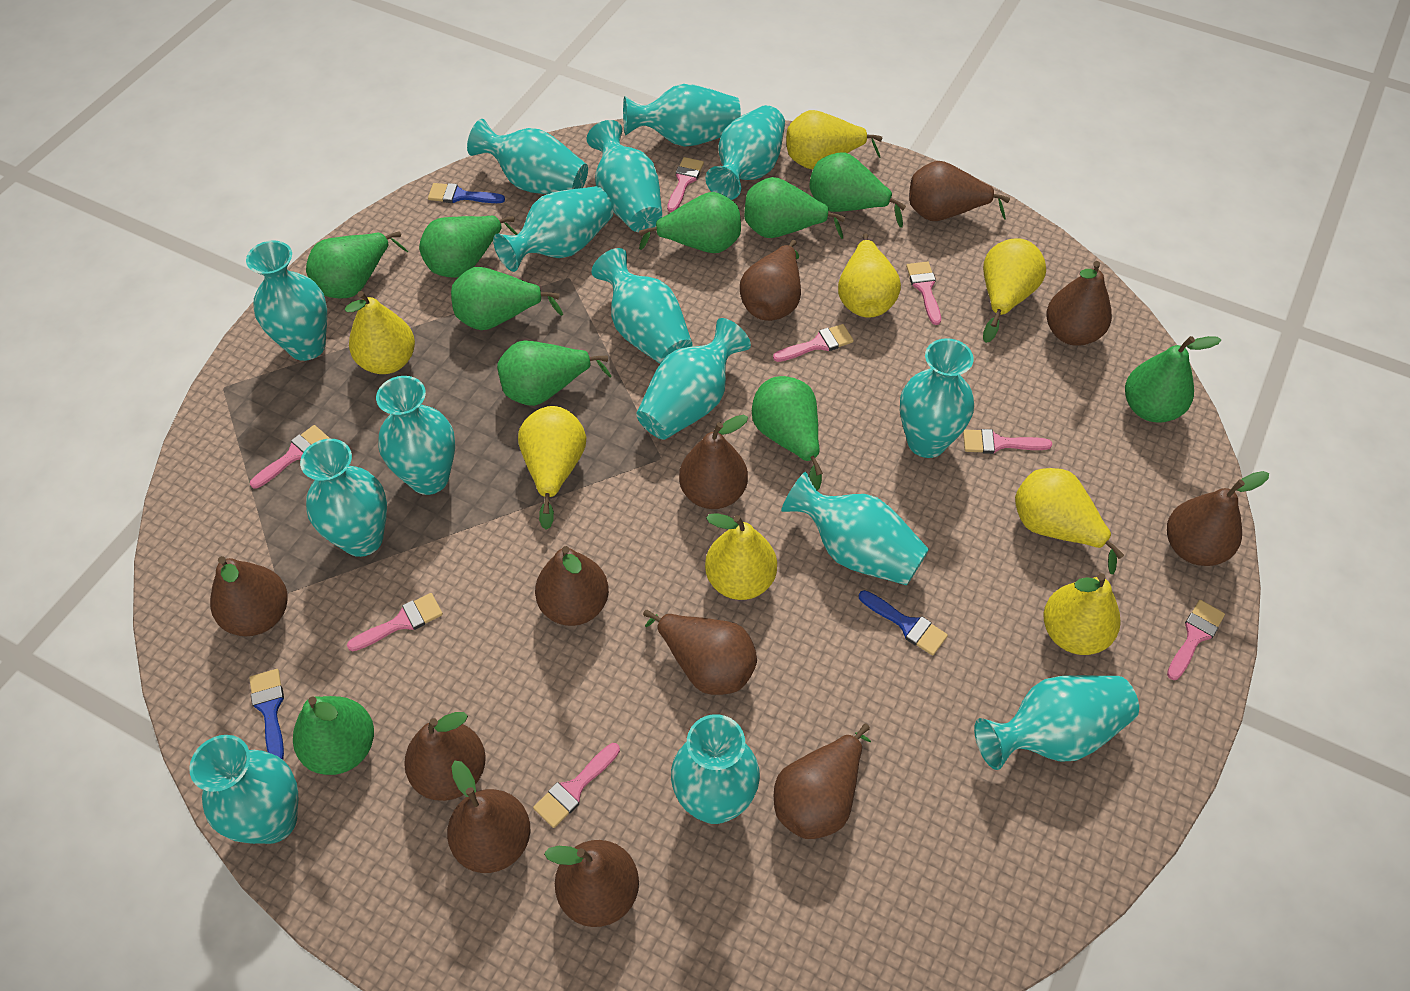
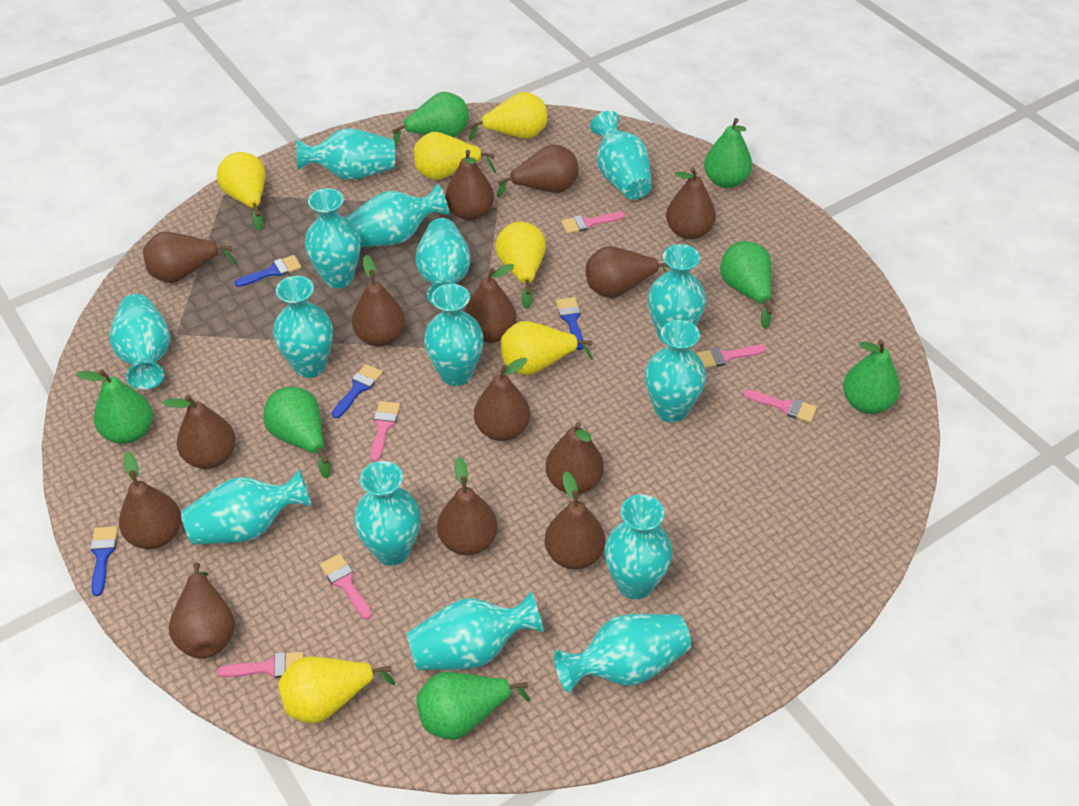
blue brush: [249,669,284,760] [428,183,505,203] [859,590,948,656] = 3 -> [90,526,118,596] [234,255,301,287] [332,364,383,419] [556,297,584,350] = 4
brown pear: [210,556,288,636] [404,712,486,801] [447,761,530,873] [535,546,609,626] [544,840,639,927] [643,610,757,695] [679,415,748,509] [740,240,801,321] [774,723,871,839] [909,161,1010,221] [1046,261,1112,346] [1167,471,1269,566] = 12 -> [119,452,181,549] [143,232,237,283] [163,395,236,469] [169,563,235,658] [352,255,405,346] [437,457,498,555] [445,150,494,220] [464,264,517,343] [474,357,530,441] [497,144,578,198] [545,472,606,569] [546,422,604,494] [586,246,670,298] [666,168,716,240] = 14
green pear: [293,696,374,775] [306,231,408,298] [419,216,518,278] [451,267,563,330] [497,340,611,406] [639,192,741,253] [744,177,845,239] [752,376,823,491] [809,152,906,228] [1125,336,1221,423] = 10 -> [76,369,153,444] [263,387,331,478] [392,92,469,145] [416,672,530,740] [704,118,752,188] [720,241,772,329] [843,340,900,414] = 7
pink brush: [250,425,330,489] [347,593,443,651] [533,743,620,828] [667,157,704,212] [773,324,854,362] [906,262,941,325] [963,429,1052,454] [1167,600,1225,680] = 8 -> [217,652,304,678] [320,554,372,620] [370,401,400,462] [561,212,625,234] [696,345,766,368] [743,390,817,423] = 6
yellow pear: [345,291,415,374] [518,406,586,530] [705,513,777,600] [786,110,882,169] [838,233,901,318] [983,238,1046,343] [1015,468,1124,574] [1043,573,1121,655] = 8 -> [217,152,265,231] [278,657,395,723] [414,132,496,180] [469,92,547,141] [495,222,546,309] [501,321,593,375] = 6

